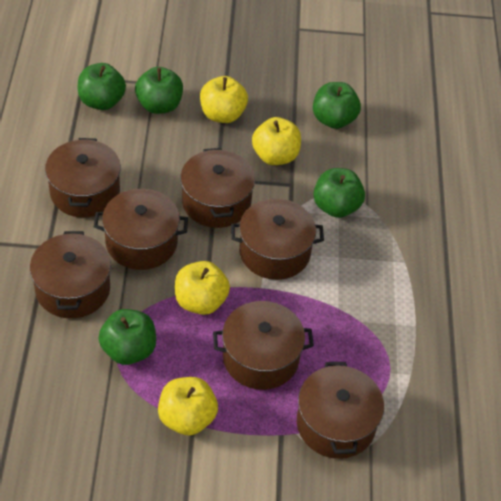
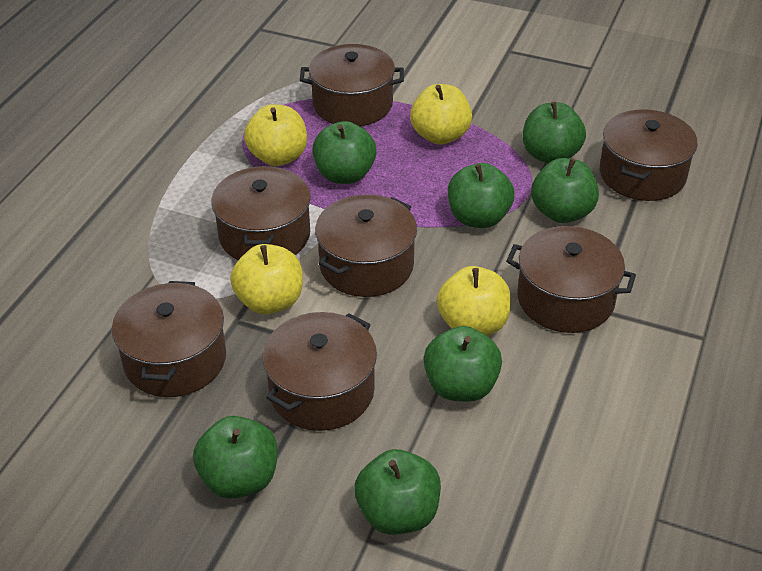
green apple: [78,63,126,110] [98,309,156,365] [135,67,183,114] [313,82,361,129] [313,168,365,218] = 5 -> [193,416,278,499] [312,121,377,184] [354,449,441,534] [424,326,502,402] [448,163,515,228] [523,102,586,163] [531,158,599,223] = 7

